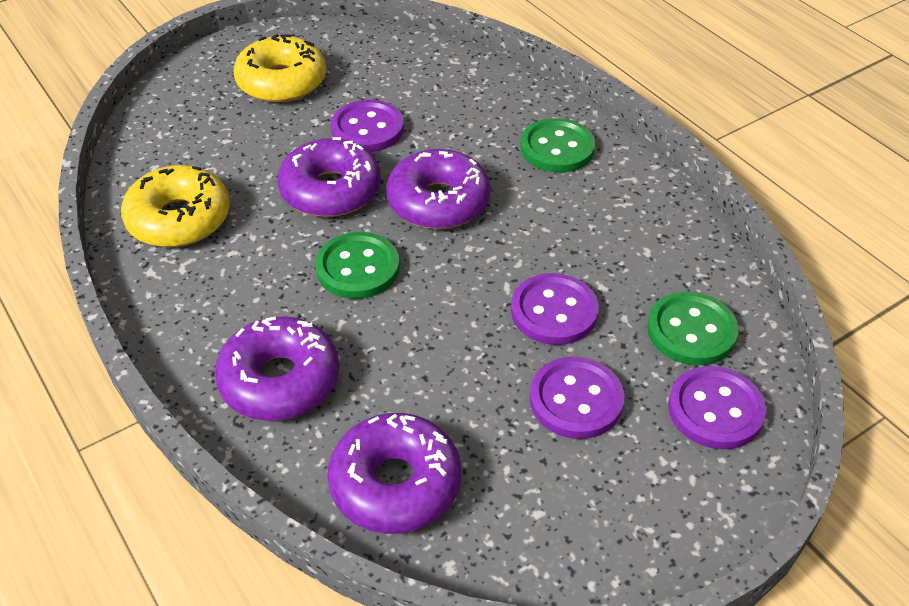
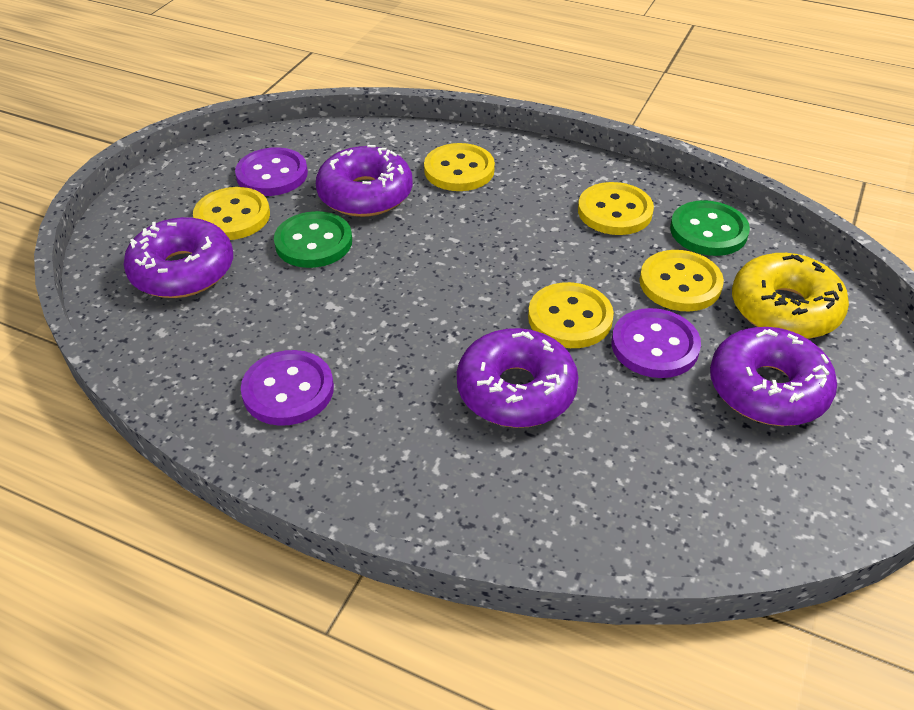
green button: [315,232,399,299] [520,118,595,173] [647,291,739,365] = 3 -> [274,211,352,268] [670,200,750,256] = 2
purple button: [331,100,404,152] [511,273,599,345] [530,357,625,439] [668,366,766,449] = 4 -> [235,147,308,196] [241,350,334,426] [612,308,701,378] = 3
yellow button: none = 0 -> [193,187,270,240] [424,143,495,191] [528,282,614,348] [578,182,654,235] [639,250,724,311] = 5
yellow donut: [121,165,230,247] [234,34,326,103] = 2 -> [732,253,849,339] = 1

